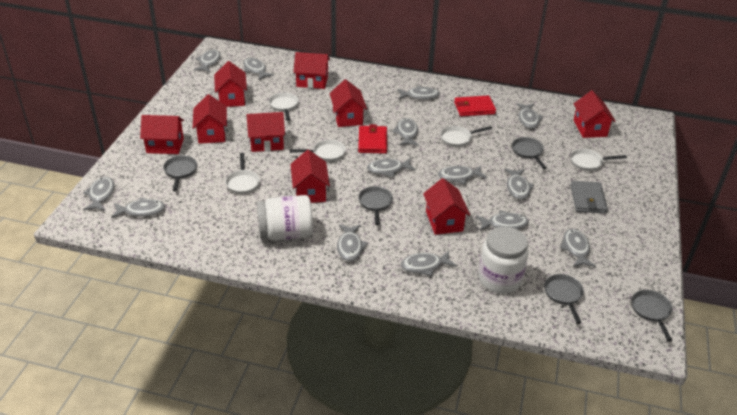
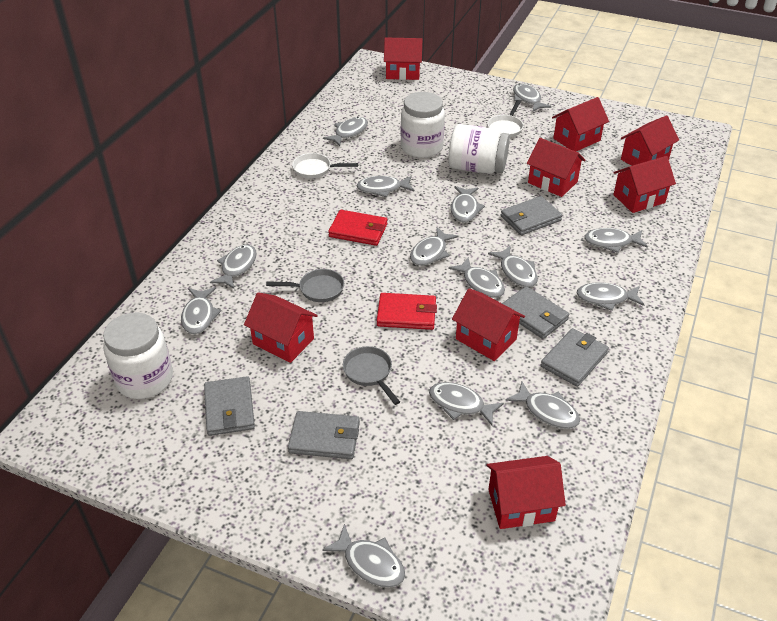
grey pan: [163,155,197,191] [358,186,393,225] [512,137,547,169] [544,274,584,324] [632,290,672,342] = 5 -> [266,269,344,302] [343,346,400,405] = 2
grey wallet: [570,181,608,214] = 1 -> [204,376,255,436] [288,411,360,459] [501,196,563,235] [502,286,570,339] [541,328,609,387] = 5
red house: [140,115,184,154] [193,94,227,144] [214,61,247,107] [247,112,285,152] [290,150,330,203] [293,52,330,89] [330,79,367,127] [423,178,470,235] [574,90,616,138] = 9 -> [244,292,318,363] [384,38,422,80] [452,288,525,361] [487,456,566,529] [527,138,586,197] [552,97,609,151] [613,156,676,213] [621,115,679,166] = 8
white jar: [257,195,313,241] [478,227,529,294] = 2 -> [103,313,173,399] [401,92,445,158] [448,124,510,174] = 3
white pan: [225,153,260,194] [269,92,299,121] [290,140,346,162] [440,126,492,147] [570,149,627,171] = 5 -> [292,153,358,179] [487,100,524,138] = 2

